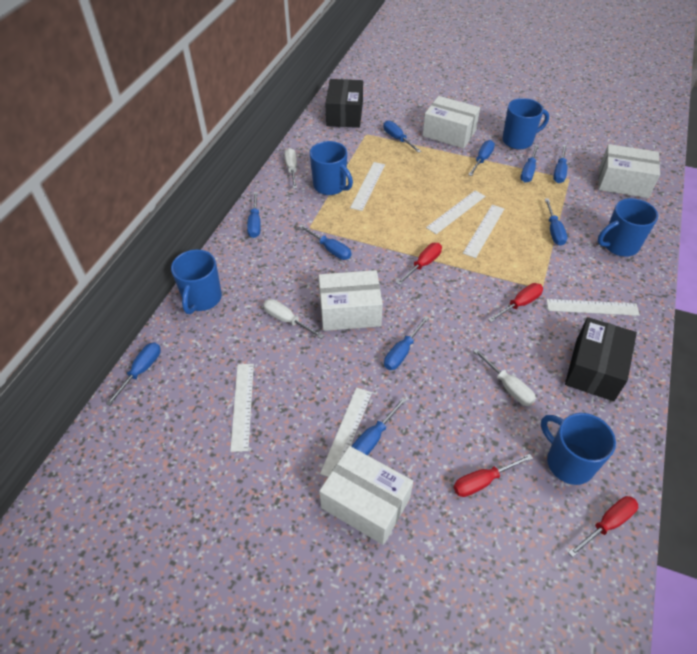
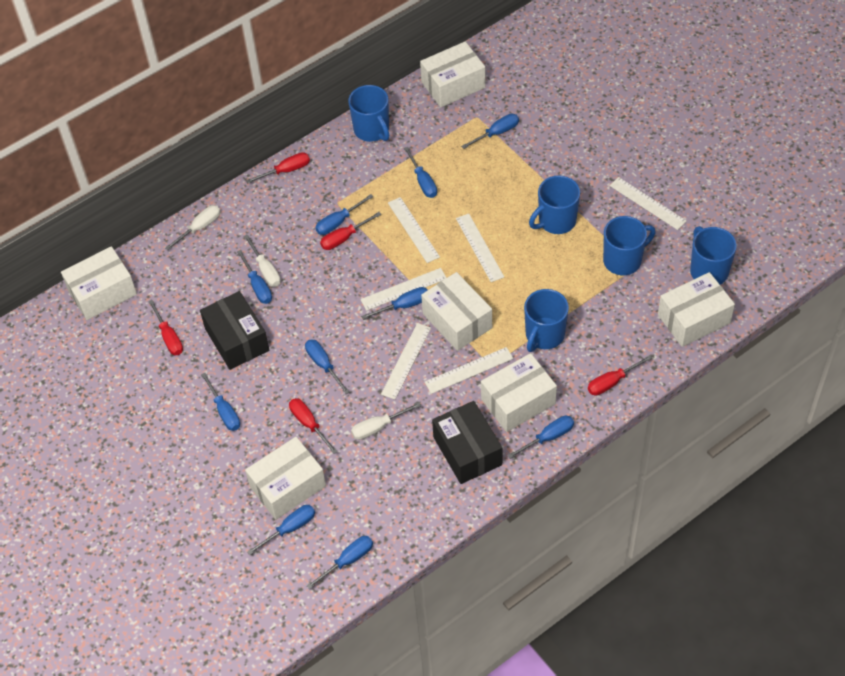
red screwdriver: [397,243,442,285] [453,454,533,497] [488,283,543,322] [568,496,638,557] = 4 -> [148,300,183,355] [246,152,310,184] [289,398,338,454] [320,212,382,250] [588,355,652,396] = 5
white box: [319,270,383,331] [319,446,413,545] [423,96,480,149] [598,144,660,198] = 4 -> [61,246,137,320] [245,437,326,520] [420,41,486,107] [421,272,492,351] [481,353,557,432] [658,272,735,347] = 6

